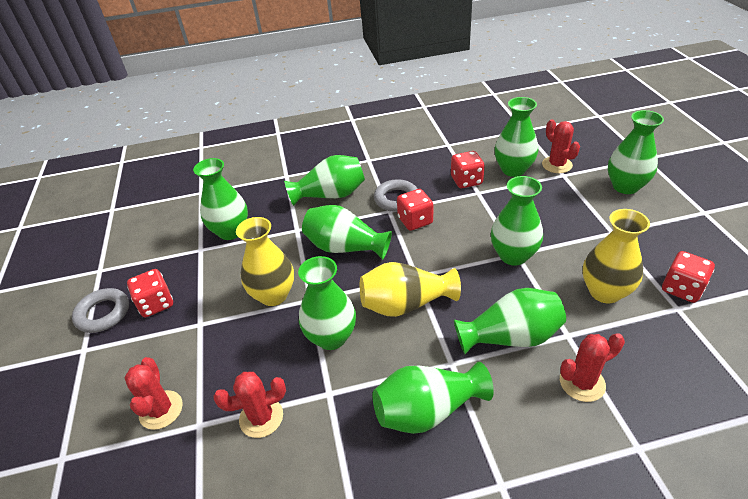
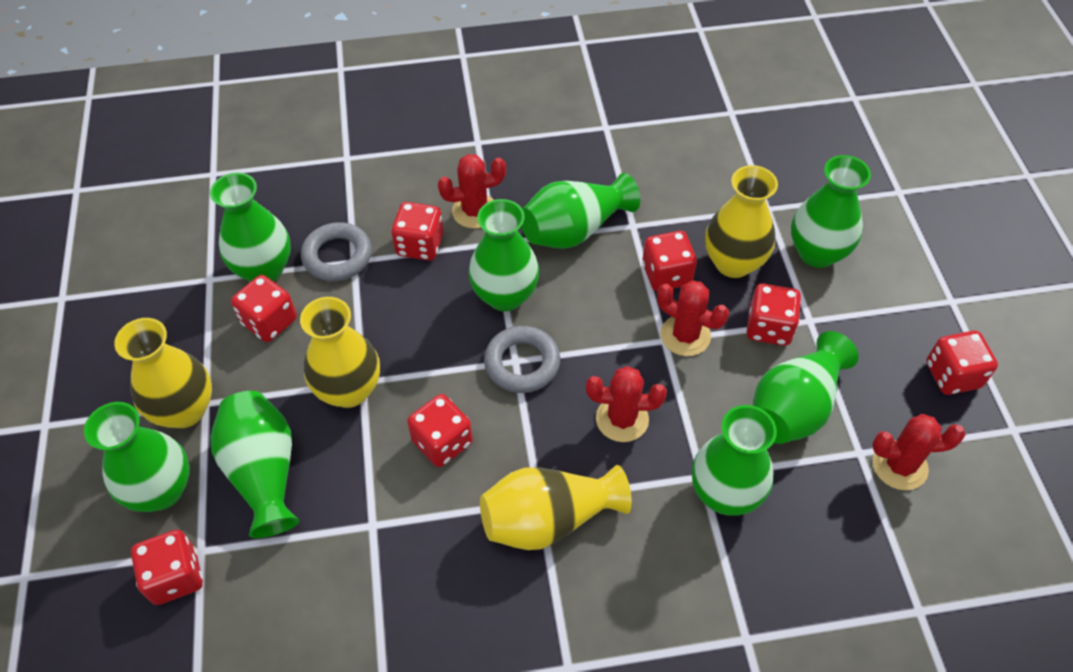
green vase: [193,158,248,240] [284,155,365,206] [298,256,356,350] [302,205,392,260] [373,362,494,434] [454,288,566,354] [491,176,543,266] [494,97,538,177] [608,110,664,194] = 9 -> [84,402,190,512] [210,173,291,282] [210,391,300,538] [468,199,539,311] [521,173,640,249] [692,405,777,516] [753,331,859,444] [791,155,871,268] = 8
red dice: [127,269,173,317] [397,189,433,231] [451,151,485,188] [662,251,715,303] = 4 -> [131,530,203,605] [231,275,297,342] [391,202,444,261] [407,394,473,467] [642,231,697,291] [747,283,801,346] [926,331,998,395] = 7
yellow vase: [236,217,294,306] [360,262,461,317] [583,209,650,303] = 3 -> [114,318,212,428] [300,297,380,408] [480,465,632,550] [705,165,778,278] = 4

